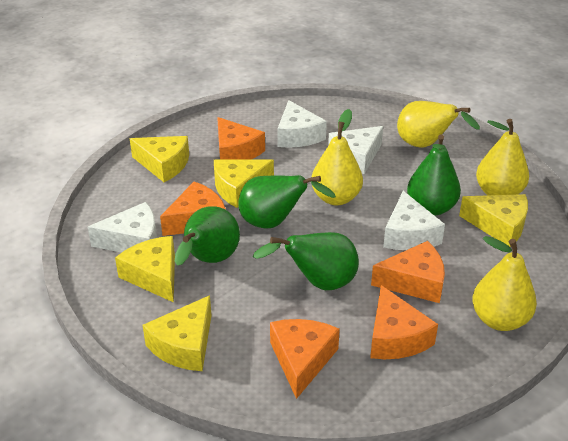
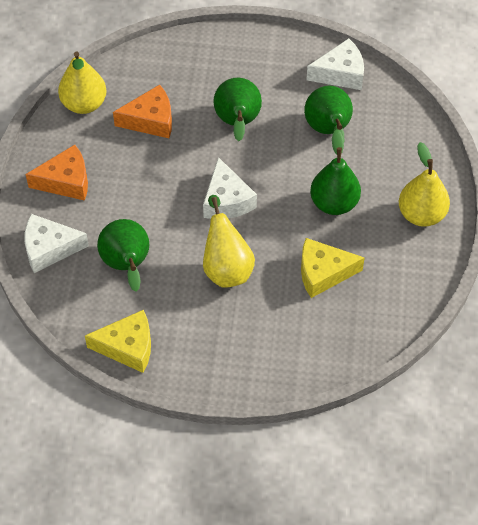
orange cheese: [160,182,226,236] [217,117,265,160] [270,319,340,399] [370,285,438,359] [371,241,445,303] = 5 -> [26,145,88,201] [113,85,172,138] = 2
white cheese: [88,202,157,253] [278,100,327,148] [328,126,383,174] [383,191,445,250] = 4 -> [25,214,89,273] [203,157,257,219] [306,38,364,90] = 3
yellow cheese: [115,236,175,303] [129,136,189,182] [143,295,212,371] [214,159,274,208] [459,194,528,247] = 5 -> [85,310,151,373] [301,238,365,298] = 2
yellow pear: [312,109,363,205] [397,101,480,148] [472,236,537,331] [476,119,529,195] = 4 -> [58,51,107,114] [203,195,255,287] [399,142,450,227] = 3

